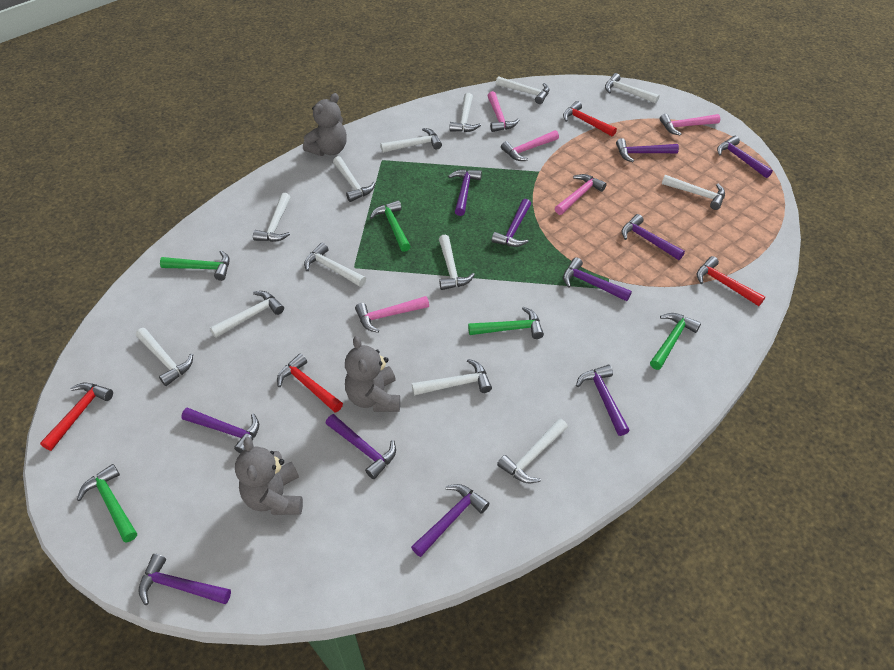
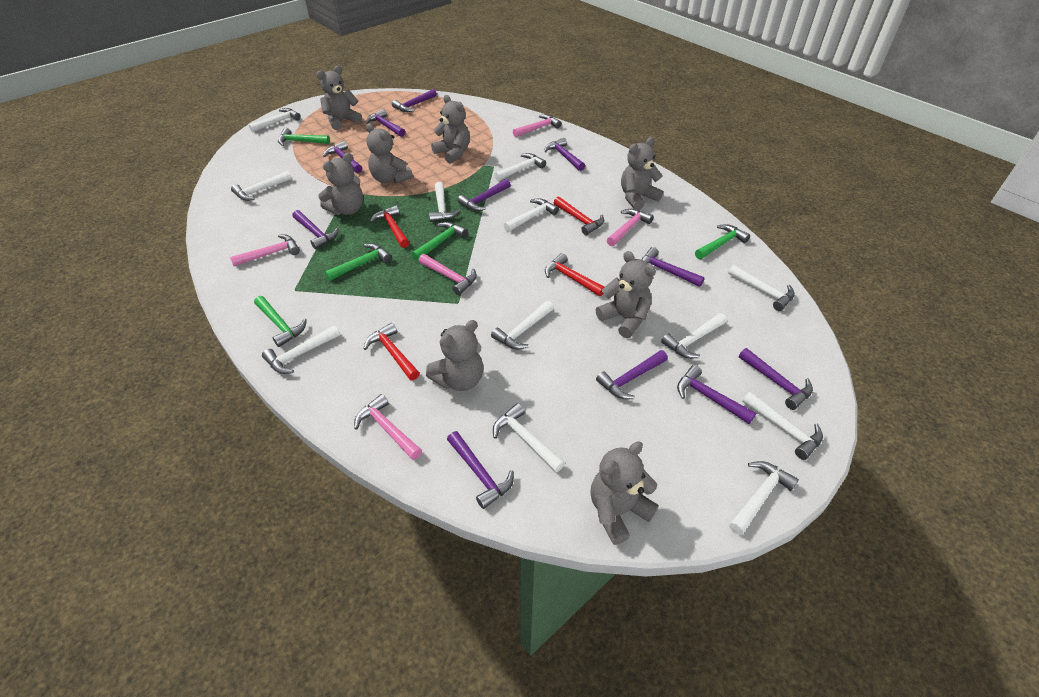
grey teddy bear: [235,437,303,515] [303,93,347,156] [345,336,400,412] = 3 -> [316,66,362,130] [318,153,363,215] [366,123,413,184] [426,320,483,391] [431,95,470,164] [590,441,659,545] [596,251,656,338] [621,137,663,210] = 8
white hammer: [136,328,193,386] [210,291,284,338] [253,193,291,242] [304,243,366,287] [333,156,375,202] [381,128,442,153] [412,359,492,396] [439,234,475,290] [449,93,481,132] [496,76,549,104] [497,419,568,483] [605,73,660,103] [662,175,725,210] = 13 -> [231,171,291,201] [249,108,301,132] [262,325,340,374] [429,182,460,222] [491,301,554,349] [493,403,565,472] [494,153,546,181] [504,199,559,232] [661,313,727,359] [728,265,795,311] [729,461,799,535] [742,392,823,460] = 12

